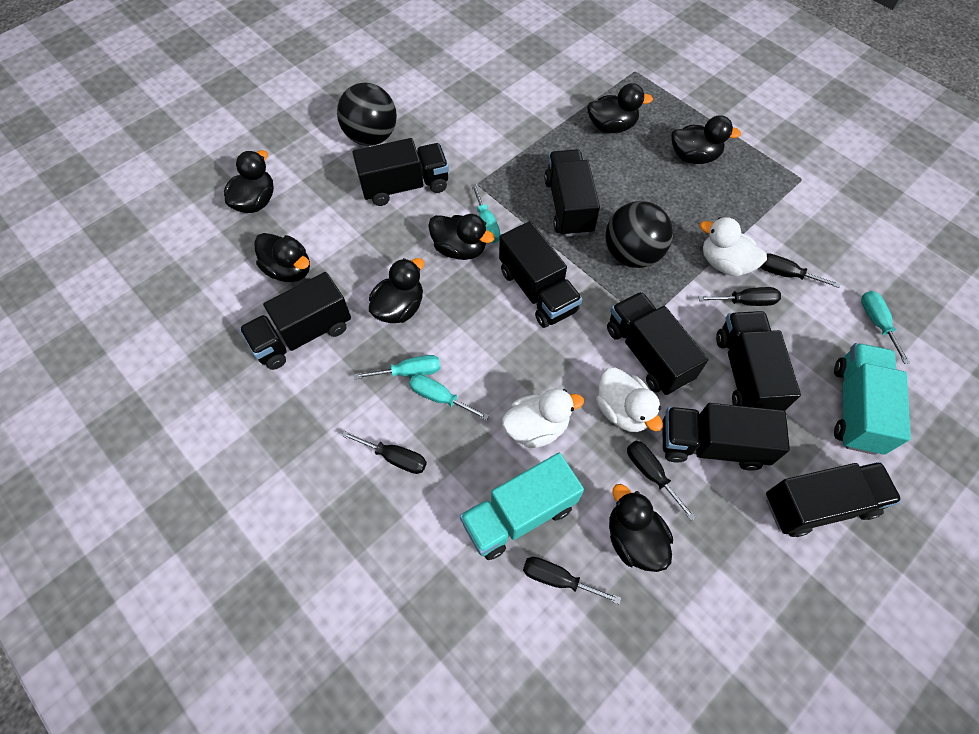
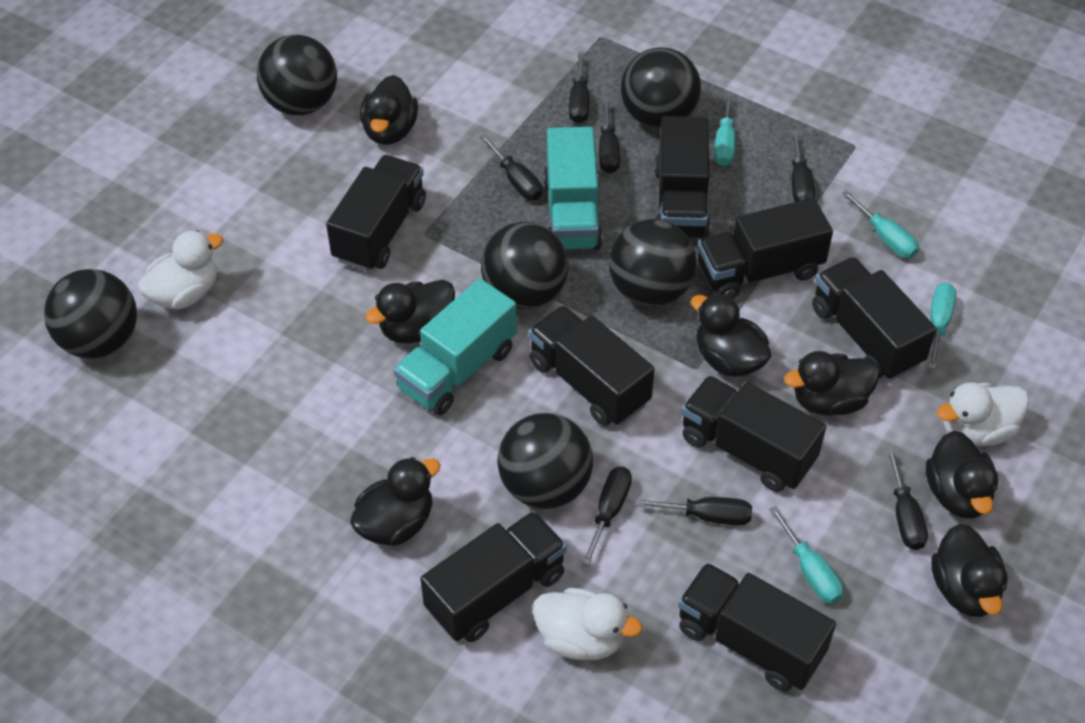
black ball: [337,83,397,146] [605,201,673,268] = 2 -> [44,269,137,359] [257,35,337,115] [481,222,568,309] [497,413,593,509] [609,219,697,307] [621,47,701,129] = 6
black screwdriver: [342,431,427,474] [523,557,621,605] [627,441,696,521] [698,287,781,306] [760,253,840,288] = 5 -> [480,134,542,200] [569,52,589,124] [582,467,632,566] [599,99,620,173] [635,497,752,526] [792,130,815,202] [886,448,928,550] = 7

